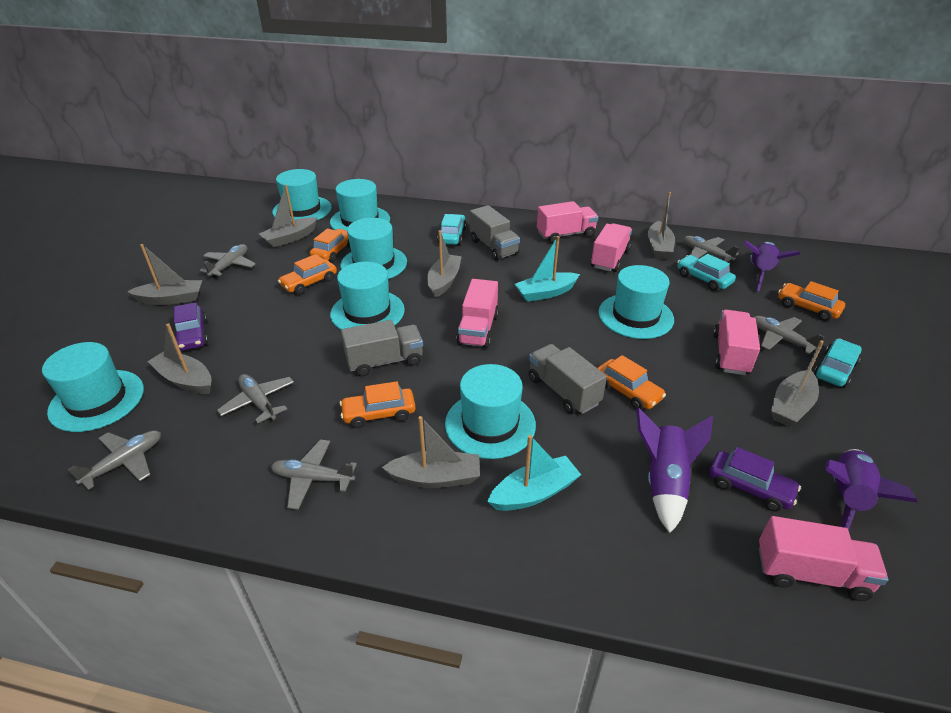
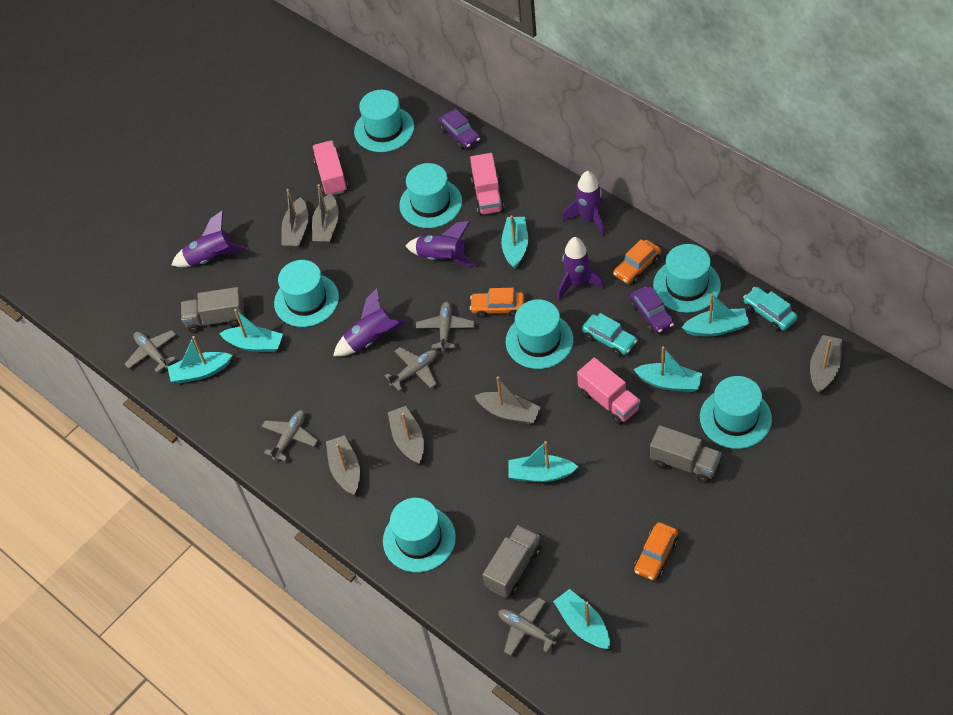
grey boat: [127,244,202,305] [147,323,212,394] [259,185,317,248] [382,416,480,488] [427,230,462,298] [648,192,675,259] [771,340,824,427] = 7 -> [281,189,309,248] [312,184,339,244] [326,436,360,495] [388,406,424,464] [475,377,541,425] [810,335,842,393] = 6
grey plane: [68,430,161,490] [200,244,256,278] [217,374,294,423] [271,439,357,510] [683,236,739,263] [753,316,824,354] = 6 -> [125,330,176,373] [262,410,318,461] [385,347,437,391] [416,302,475,351] [498,598,561,656] = 5
orange car: [278,254,337,295] [310,229,350,263] [340,381,415,428] [598,355,666,410] [778,281,845,321] = 5 -> [470,288,525,318] [613,239,661,284] [634,522,678,580] = 3
pink truck: [456,279,499,348] [537,201,599,243] [591,223,632,272] [713,310,760,375] [759,516,889,601] = 5 -> [313,141,348,195] [470,153,504,216] [577,358,641,425] = 3
purple rocket: [636,407,713,533] [743,241,800,291] [825,449,918,531] = 3 -> [171,210,247,267] [333,288,406,356] [406,221,477,267] [557,237,605,301] [563,171,605,237] = 5
turquoise boat: [487,435,581,511] [515,236,580,302] = 2 -> [168,336,233,384] [219,309,283,352] [501,215,528,269] [508,441,579,482] [553,589,610,649] [633,346,702,392] [681,294,749,337] = 7
turquoise car: [437,214,467,245] [677,254,736,291] [814,339,862,387] = 3 -> [582,313,638,356] [743,287,797,331] = 2

